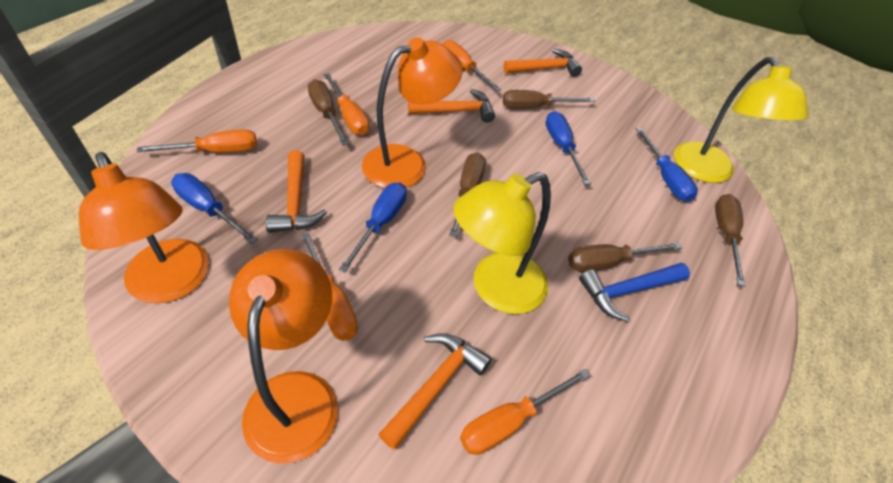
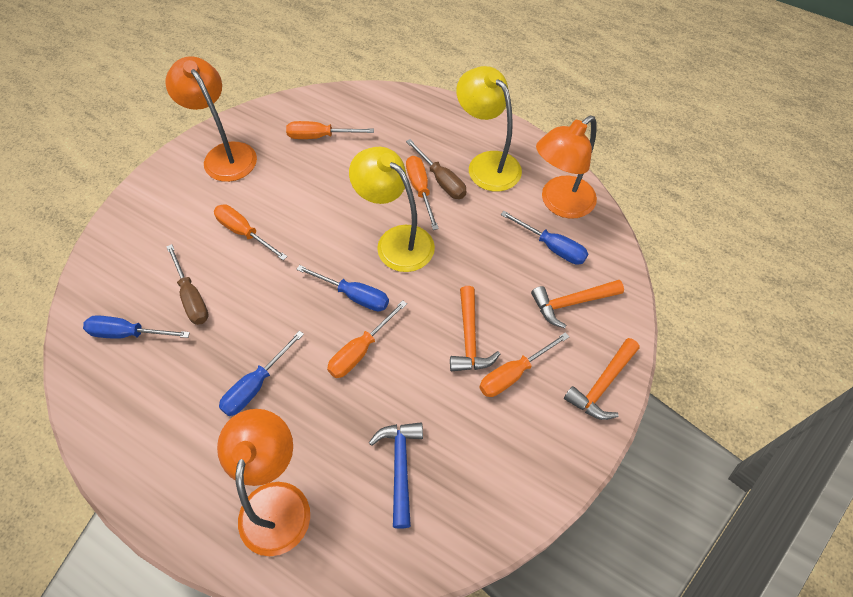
brown screwdriver: [308,79,349,146] [449,153,486,237] [503,90,595,109] [568,242,682,272] [715,194,746,287] = 5 -> [166,244,209,325] [406,139,467,199] = 2
orange hammer: [266,150,327,233] [379,333,492,450] [408,89,495,123] [503,49,582,77] = 4 -> [450,286,500,372] [531,280,624,328] [564,338,640,420] = 3

